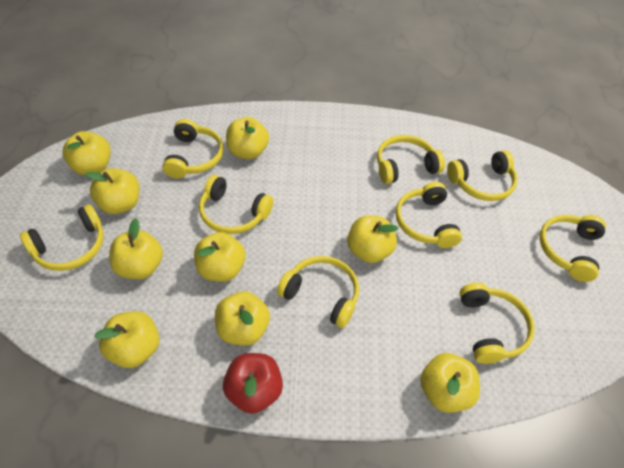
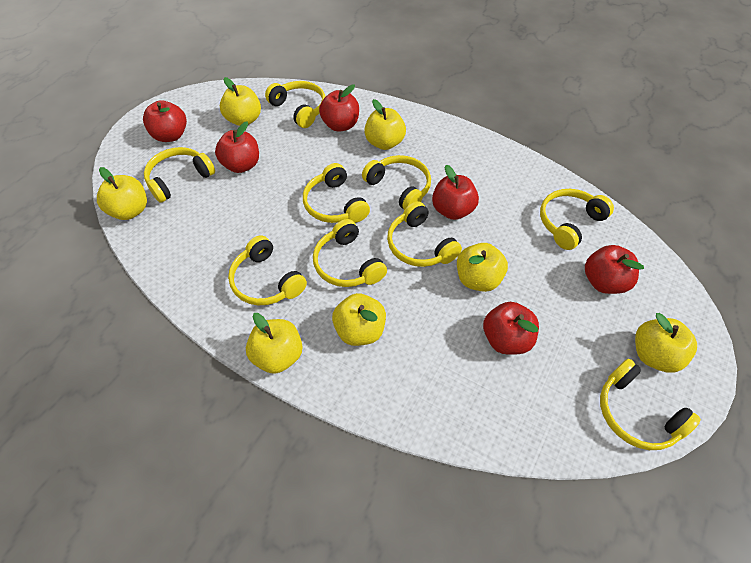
red apple: [223,353,283,414] = 1 -> [143,100,187,142] [215,121,259,173] [319,84,359,132] [432,165,479,220] [483,302,539,355] [585,245,644,294] = 6
yellow apple: [63,131,111,175] [85,168,140,214] [94,311,159,368] [109,218,163,279] [194,232,246,282] [215,291,270,346] [226,117,269,159] [347,215,399,263] [420,353,480,413] = 9 -> [97,167,147,220] [220,77,261,126] [246,313,303,374] [332,293,386,346] [364,99,406,150] [457,243,508,292] [635,313,697,373] = 7

